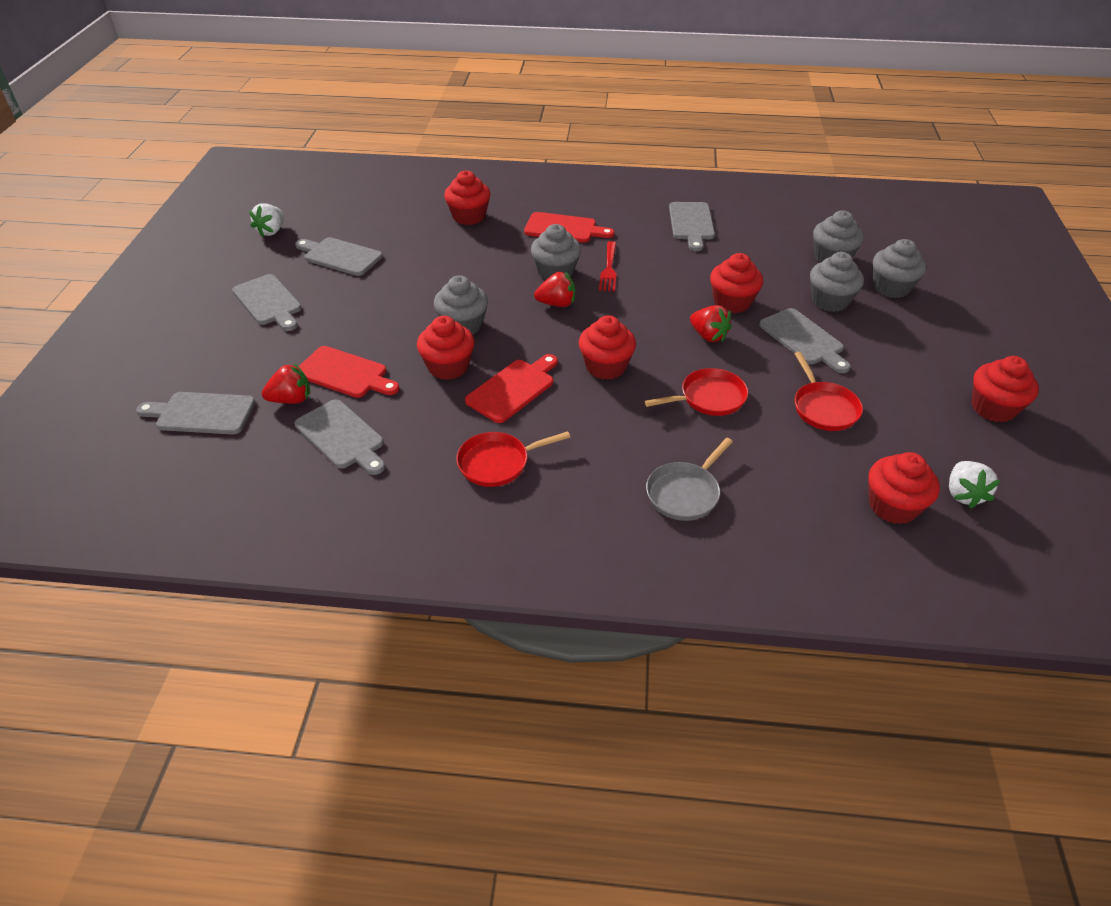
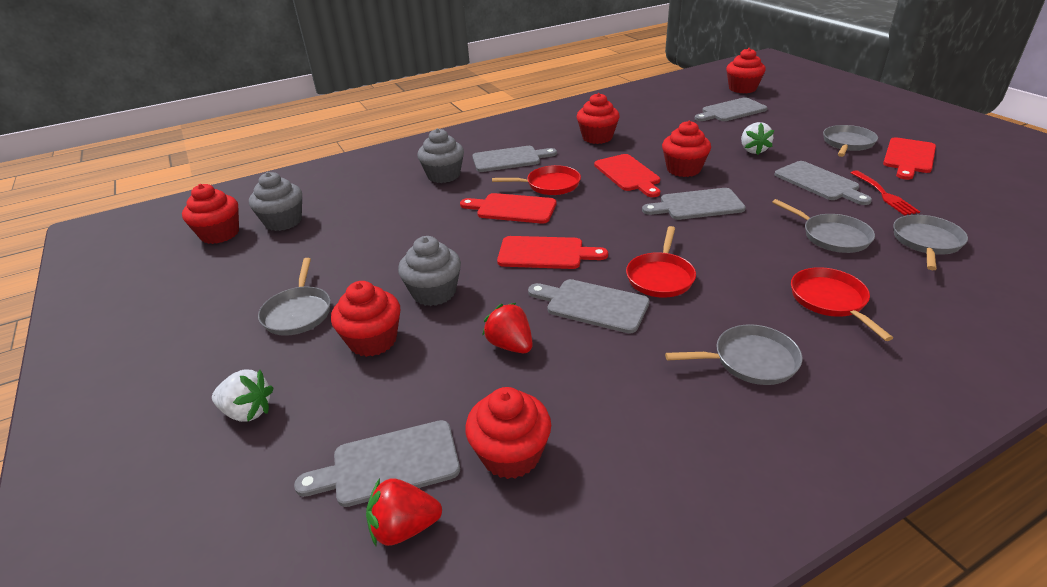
grey cupcake: [434,275,488,334] [531,224,581,280] [810,252,864,312] [813,210,864,263] [873,239,926,298] = 5 -> [249,172,302,231] [398,236,461,306] [417,128,464,183] = 3
grey pan: [646,438,733,521] = 1 -> [258,258,331,336] [665,324,802,385] [772,199,875,253] [823,125,878,157] [893,215,968,270] = 5
red cutting board: [298,346,399,398] [465,354,558,423] [524,212,614,243] = 3 -> [460,193,556,224] [497,236,608,269] [594,154,660,197] [883,137,936,180] = 4
red strawberry: [262,363,310,404] [534,272,575,307] [690,305,732,342] = 3 -> [366,478,442,546] [482,303,533,353] = 2

